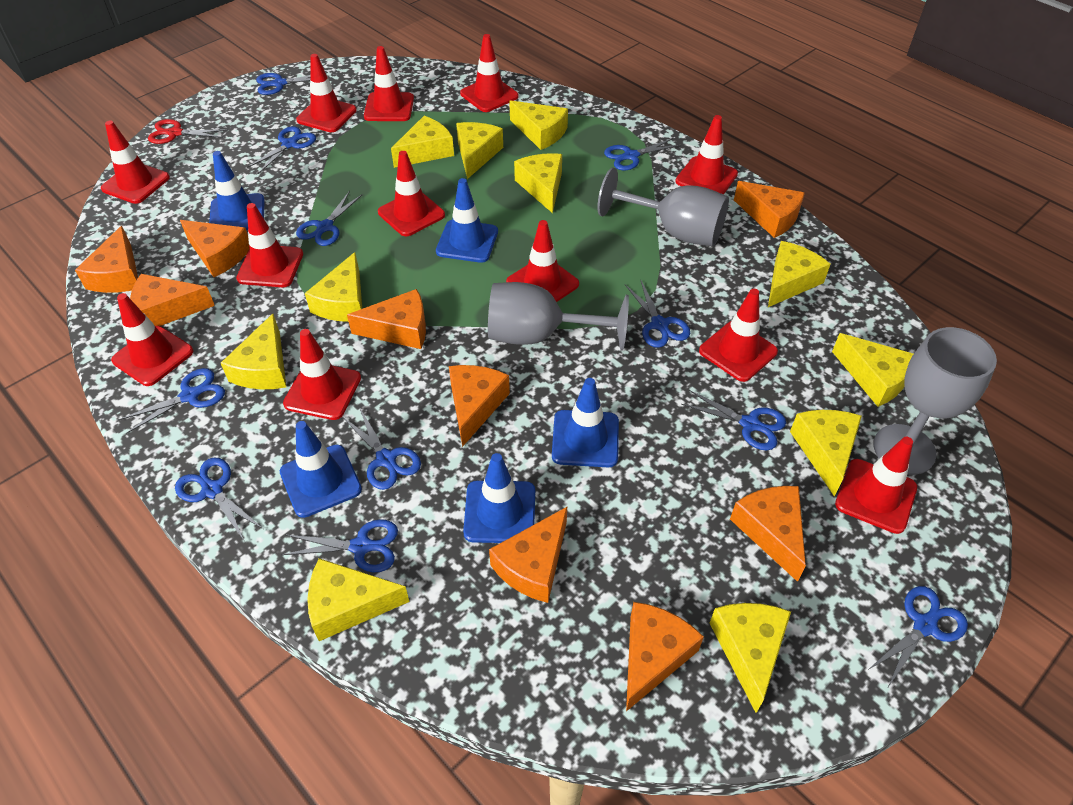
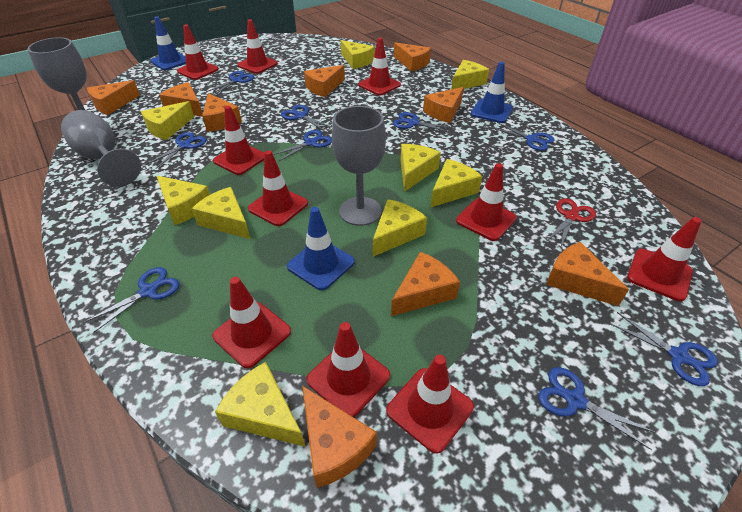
blue scissors: [118,368,225,434] [175,458,263,542] [247,126,316,174] [256,72,329,95] [281,519,398,572] [296,191,363,246] [343,407,421,490] [604,138,681,171] [625,279,690,348] [681,390,786,451] [868,586,968,687] = 11 -> [84,267,180,333] [147,132,206,169] [206,71,254,95] [273,130,332,161] [281,105,332,131] [393,112,454,133] [492,122,555,151] [538,367,656,450] [609,312,718,386] = 9
blue traffic cone: [209,151,265,230] [280,421,362,518] [436,178,498,263] [463,453,535,543] [552,378,619,467] = 5 -> [150,16,186,70] [287,207,355,290] [470,62,513,123] = 3
red traffic cone: [101,120,170,204] [111,293,193,386] [236,203,303,287] [283,329,361,420] [296,54,357,132] [364,46,414,121] [378,151,445,236] [460,34,519,112] [506,220,579,302] [675,115,738,195] [699,289,778,382] [835,437,917,534] = 12 -> [177,25,219,80] [212,277,291,368] [213,106,265,175] [237,19,278,74] [248,150,308,226] [307,322,390,417] [358,38,401,95] [386,355,474,454] [456,163,517,241] [627,217,701,301] = 10
yellow cheese: [221,314,286,389] [305,252,362,322] [307,558,409,641] [391,116,454,168] [456,122,503,179] [509,100,568,150] [514,153,562,213] [709,603,791,713] [768,241,831,307] [790,410,862,497] [832,333,913,407] = 11 -> [141,101,194,140] [157,176,210,225] [191,187,250,239] [215,362,305,447] [341,40,375,69] [373,199,427,257] [400,144,441,192] [430,159,482,208] [451,60,489,89] = 9

